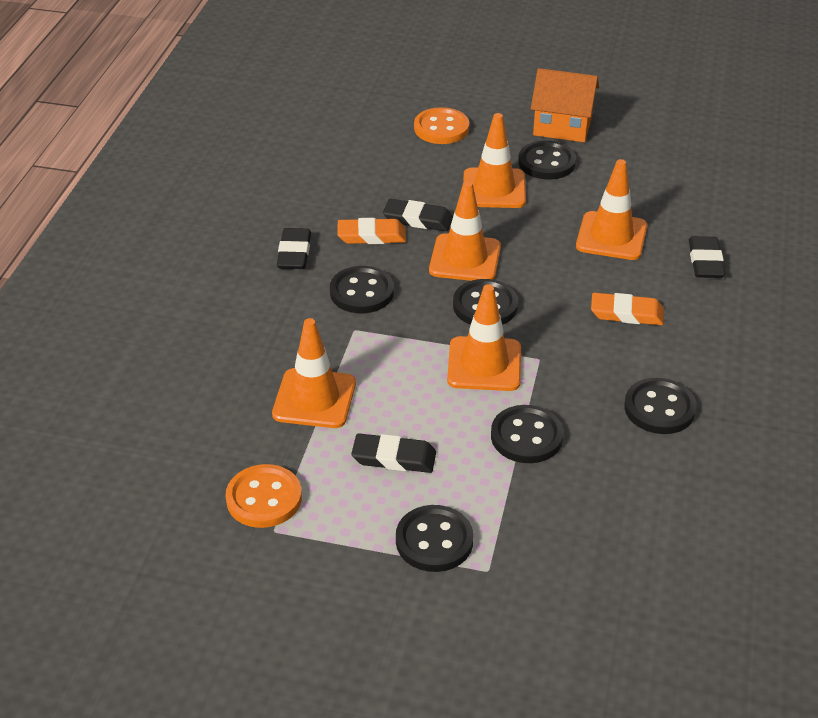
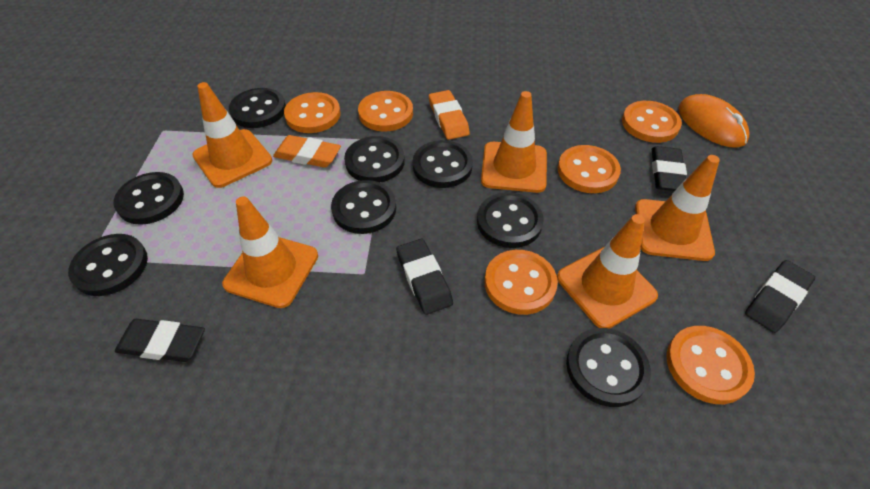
black button: [330,266,394,313] [396,505,473,572] [453,279,518,325] [491,405,564,463] [518,141,576,180] [624,378,697,434] = 6 -> [68,234,148,296] [114,172,184,225] [229,88,286,128] [331,180,396,234] [344,136,405,182] [413,140,473,188] [477,192,544,248] [566,328,651,407] = 8
orange button: [226,464,302,528] [414,107,469,144] = 2 -> [284,92,341,133] [358,91,413,132] [485,250,558,315] [558,145,621,193] [622,101,682,143] [666,326,755,404] = 6
orange house: [531,68,599,142] = 1 -> none = 0
orange mouse: none = 0 -> [678,94,750,148] = 1

